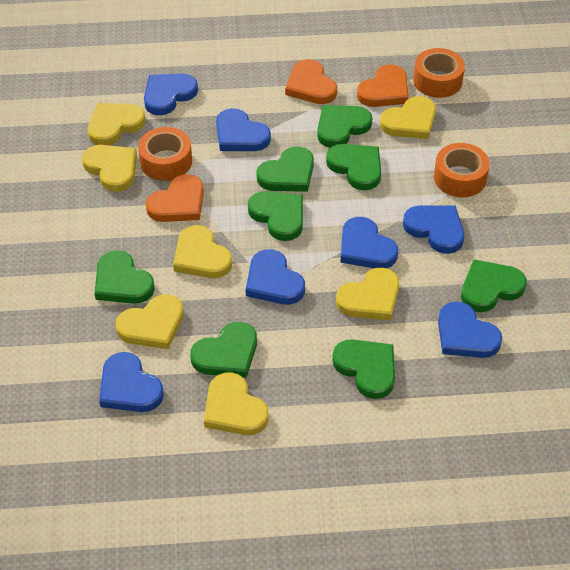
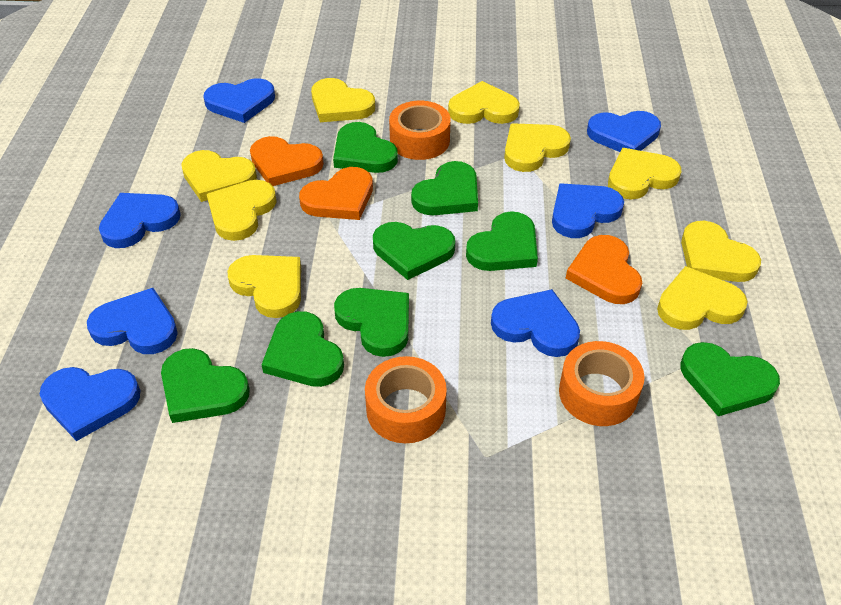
yellow heart: [82,145,137,192] [88,103,145,145] [115,294,184,349] [173,225,232,278] [204,372,269,435] [336,268,399,320] [380,96,436,139] = 7 -> [181,150,257,202] [207,180,277,241] [227,255,301,318] [311,78,375,122] [448,81,520,124] [504,123,571,172] [608,148,681,199] [657,266,748,330] [681,221,761,282] = 9

